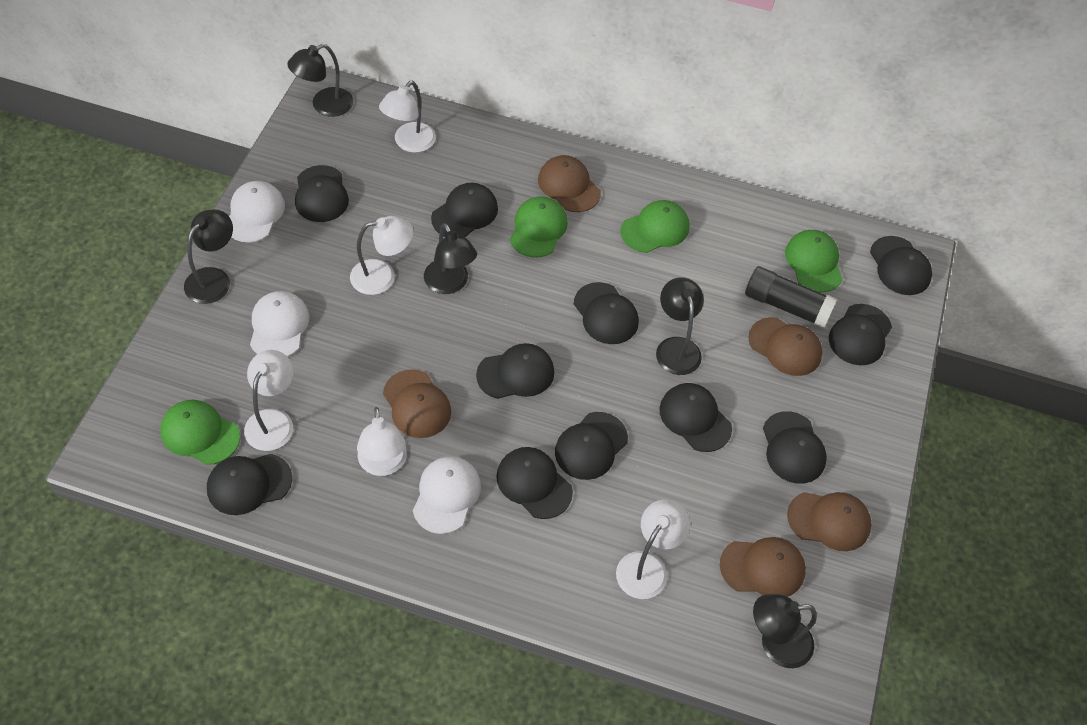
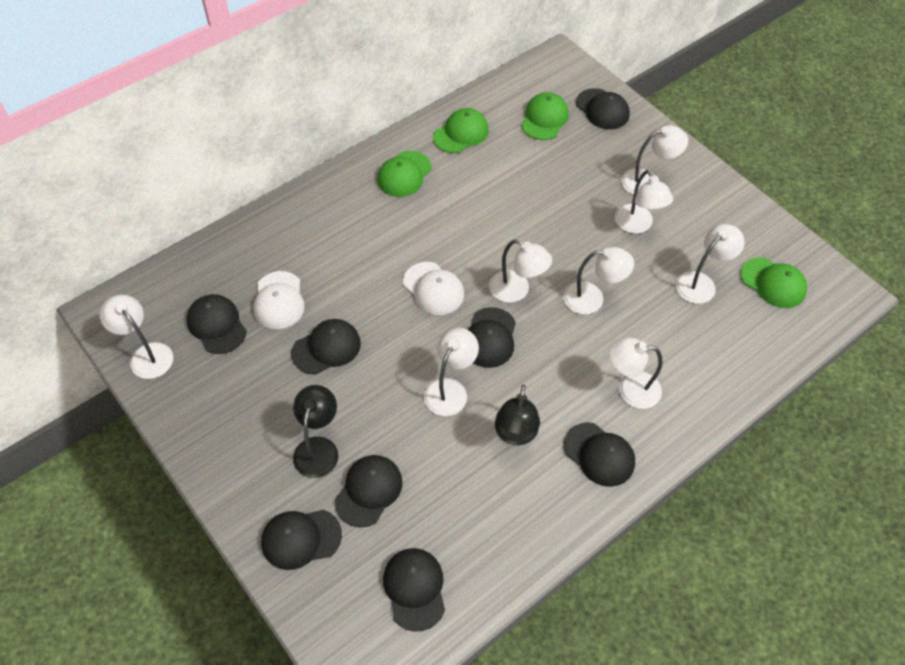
black cap: [207,454,292,515] [295,165,349,222] [431,183,498,237] [476,343,555,399] [496,447,573,519] [555,412,628,480] [574,282,639,344] [659,383,732,452] [763,411,827,484] [829,304,892,365] [870,236,932,295] = 11 -> [187,294,247,354] [261,510,342,570] [291,319,361,375] [335,455,403,527] [383,548,445,632] [468,307,516,368] [564,422,635,487] [576,88,630,129] = 8
black glue stick: [745,266,837,328] = 1 -> none = 0
black lamp: [184,209,233,304] [287,44,353,117] [424,223,477,294] [656,277,704,375] [753,594,817,668] = 5 -> [293,385,339,478] [495,385,540,445] = 2
brown cap: [383,369,451,438] [538,155,601,212] [720,537,806,597] [748,317,823,376] [787,492,872,551] = 5 -> none = 0
white cap: [229,181,285,243] [250,291,309,357] [413,456,481,534] = 3 -> [253,271,305,329] [403,262,464,315] = 2
white lamp: [244,350,293,451] [350,216,413,295] [357,407,407,476] [379,81,436,153] [616,499,690,599] = 5 -> [99,294,173,379] [424,328,479,416] [489,239,552,303] [563,247,634,315] [609,338,663,409] [615,170,673,234] [621,125,688,195] [675,224,745,304] = 8

